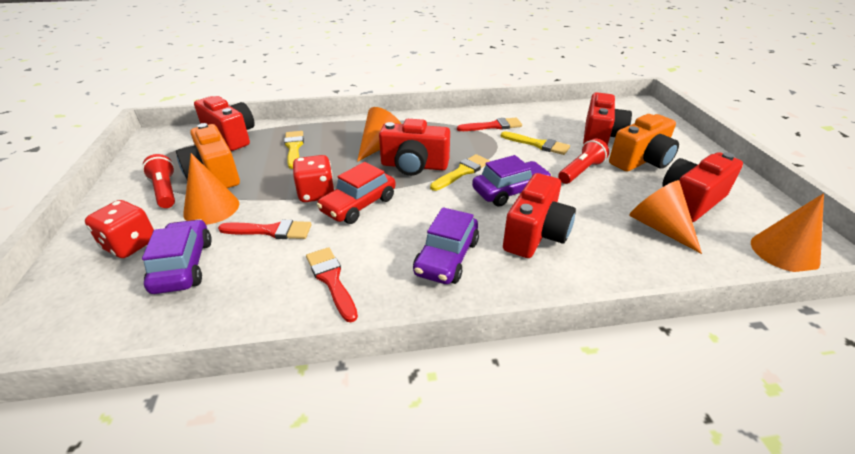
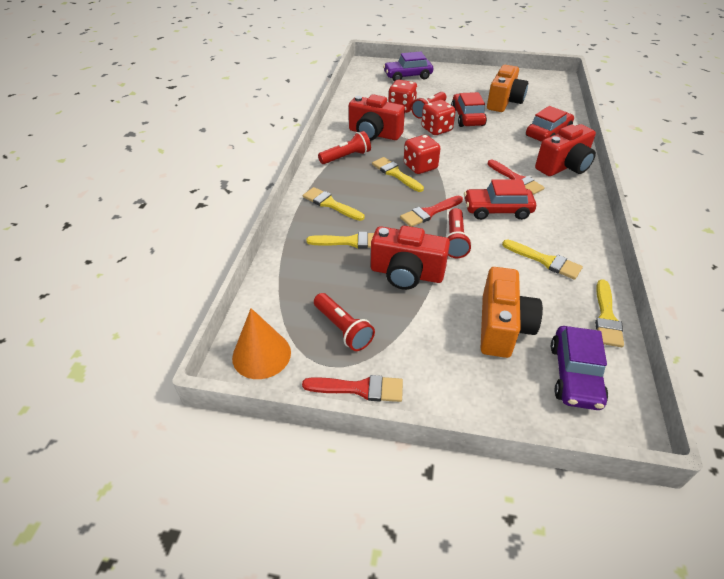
orange cone: [183,153,239,225] [357,107,401,162] [629,180,702,254] [751,193,824,272] = 4 -> [232,308,291,379] = 1
purple car: [142,219,212,294] [413,207,479,284] [472,155,552,207] = 3 -> [383,52,433,81] [551,326,608,410] = 2
red camera: [194,96,255,151] [379,119,450,176] [503,173,576,258] [583,92,632,146] [662,152,743,222] = 5 -> [349,94,405,141] [371,226,450,290] [535,124,596,176] = 3
red car: [317,162,396,224] = 1 -> [451,92,487,127] [464,179,536,220] [526,106,574,142] = 3
red dice: [85,200,154,258] [293,155,335,202] = 2 -> [388,80,417,113] [404,135,441,174] [421,100,456,135] = 3
red flashlight: [142,154,175,208] [558,139,609,184] = 2 -> [314,293,375,351] [318,131,371,164] [411,92,446,119] [446,208,472,258] = 4
yellow brush: [284,131,304,169] [430,154,490,191] [501,131,570,155] = 3 -> [303,187,364,221] [306,232,374,248] [372,157,424,192] [502,239,583,280] [595,279,624,347] = 5

